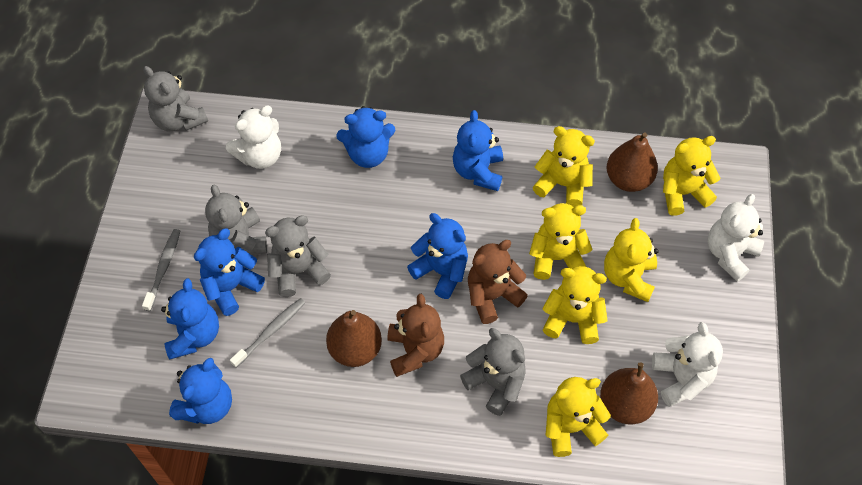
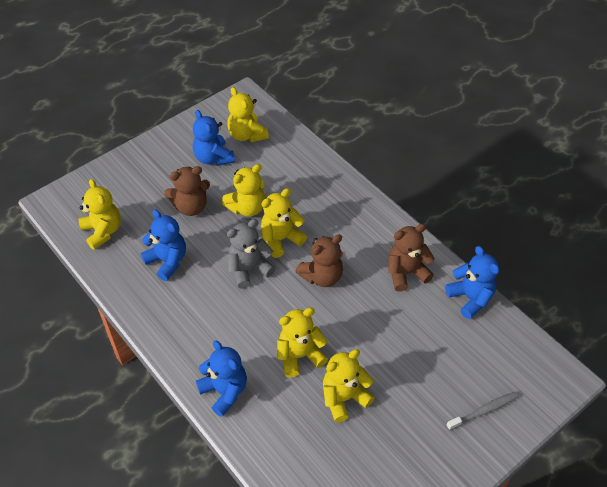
blue teddy bear: [161,278,219,359] [169,358,232,424] [194,228,265,316] [336,106,395,168] [407,213,468,299] [453,110,503,191] = 6 -> [140,209,186,281] [193,110,235,166] [196,340,247,417] [445,246,499,319] = 4
brown pear: [326,310,382,367] [600,362,658,424] [606,133,658,192] = 3 -> none = 0
brown teddy bear: [387,294,444,377] [468,240,528,324] = 2 -> [164,166,210,216] [295,234,343,287] [388,224,435,292] = 3
grey teddy bear: [143,66,208,132] [205,184,267,254] [265,215,331,297] [460,328,526,416] = 4 -> [227,219,275,289] = 1
grey toothbrush: [142,229,180,311] [230,298,305,368] = 2 -> [446,392,518,431] = 1
white teddy bear: [226,105,281,169] [652,322,723,407] [708,194,764,282] = 3 -> none = 0

